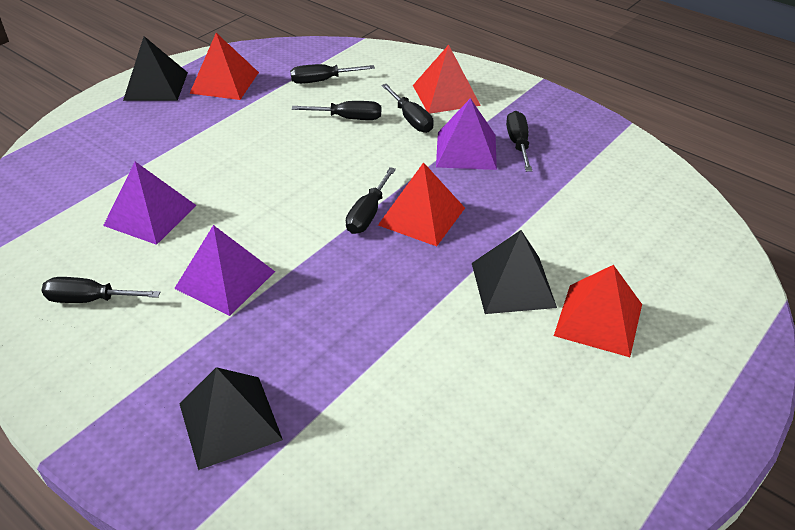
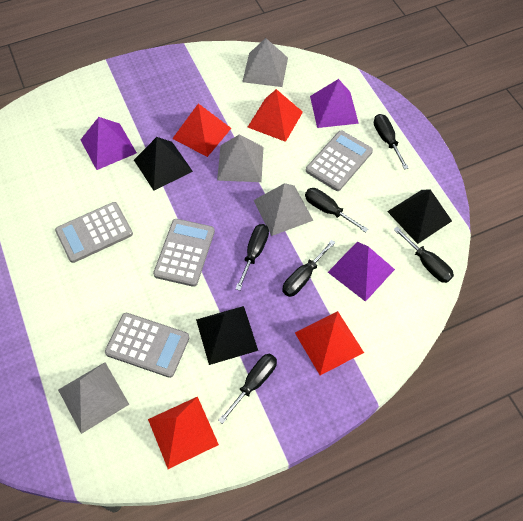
grey calculator: none = 0 -> [55,202,133,263] [105,313,190,378] [153,219,215,287] [306,131,373,191] = 4
grey pyramid: none = 0 -> [58,362,129,434] [217,134,263,182] [242,38,288,87] [253,183,314,236] = 4

